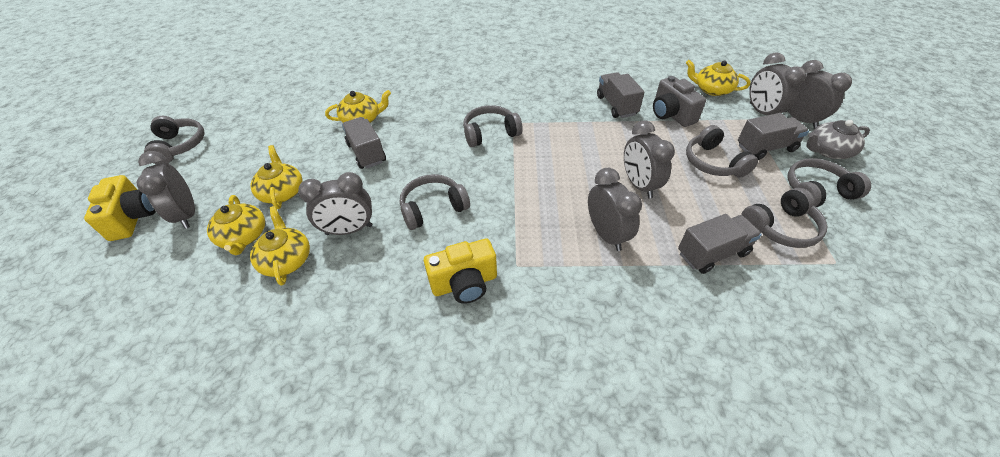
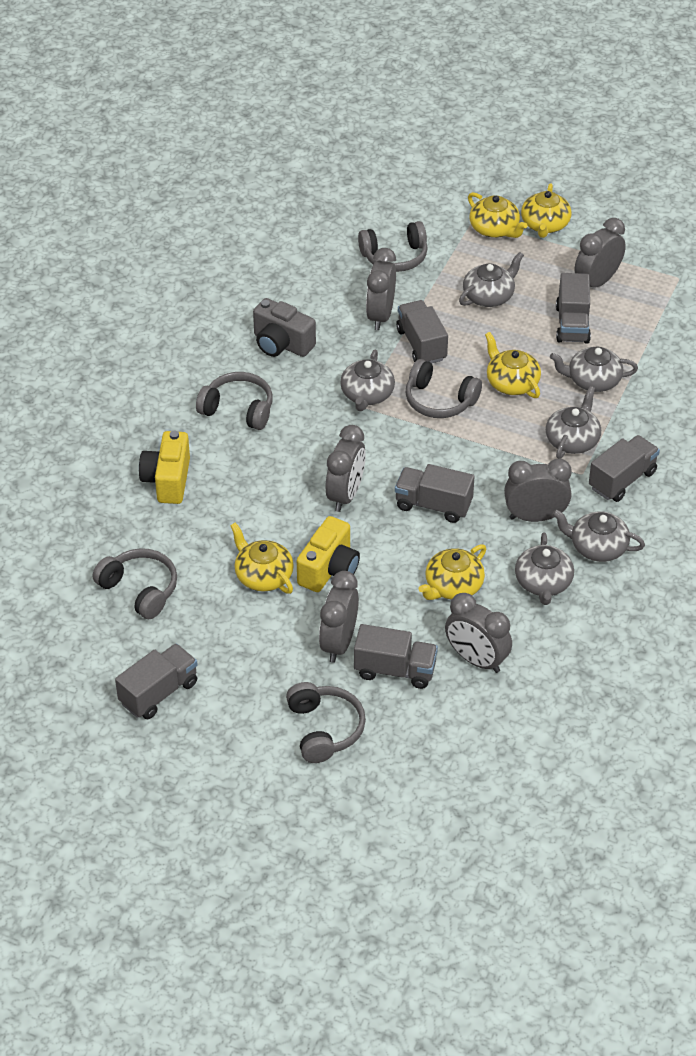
grey headphones: [144,116,205,164] [400,174,470,230] [463,105,523,147] [686,125,758,178] [741,188,827,248] [788,158,871,207] = 6 -> [93,548,177,619] [196,372,272,430] [286,682,366,763] [358,221,428,272] [406,359,482,418] = 5
grey teapot: [807,120,870,159] = 1 -> [340,350,395,411] [459,252,524,307] [515,532,574,605] [546,386,601,459] [550,347,638,392] [553,510,645,562] = 6
grey truck: [342,117,386,169] [597,72,645,118] [678,214,762,274] [738,113,809,160] = 4 -> [115,643,197,719] [354,624,438,689] [395,464,475,523] [396,300,448,363] [556,273,591,343] [589,435,660,502] = 6

